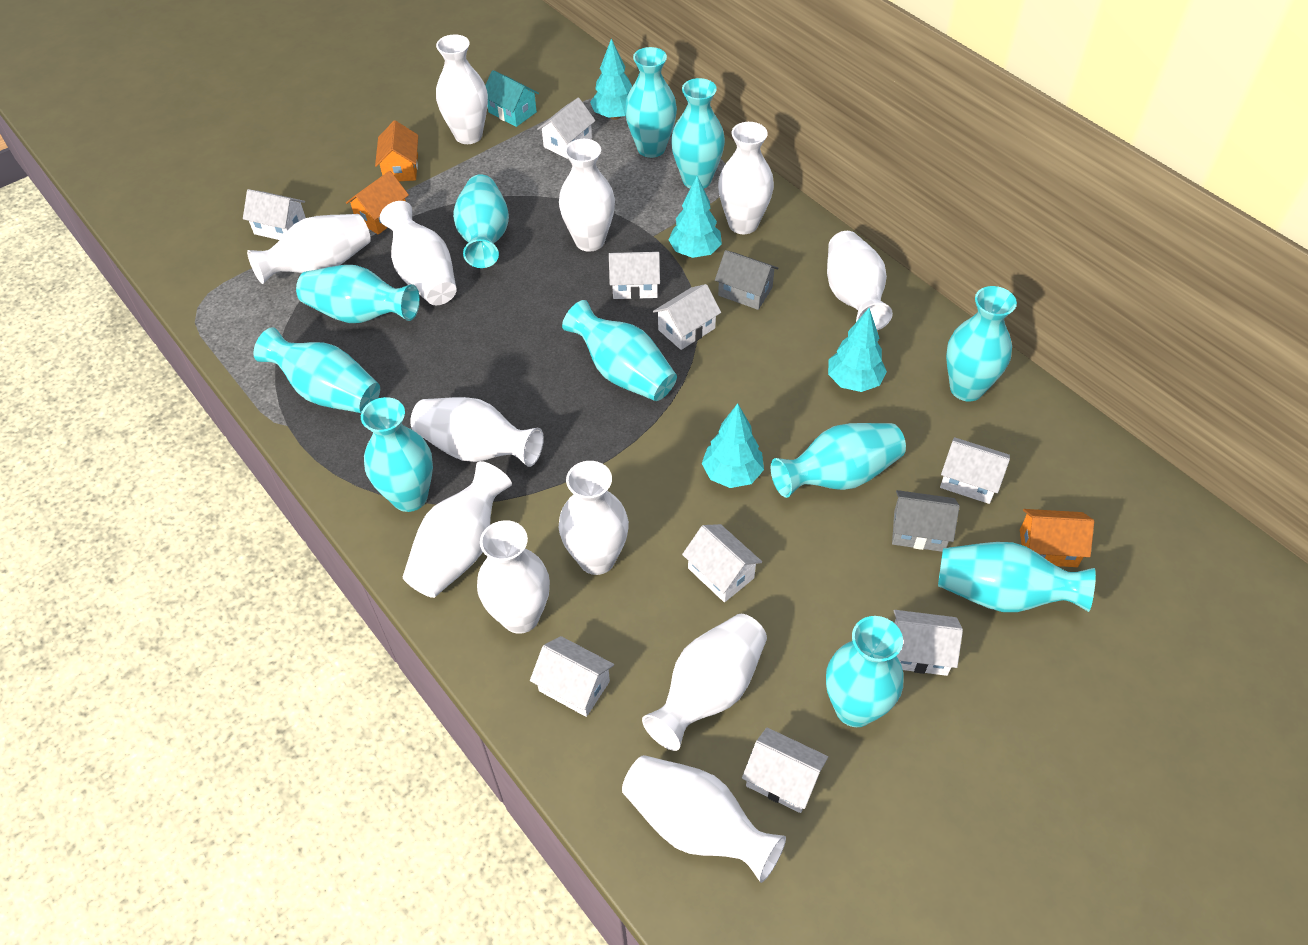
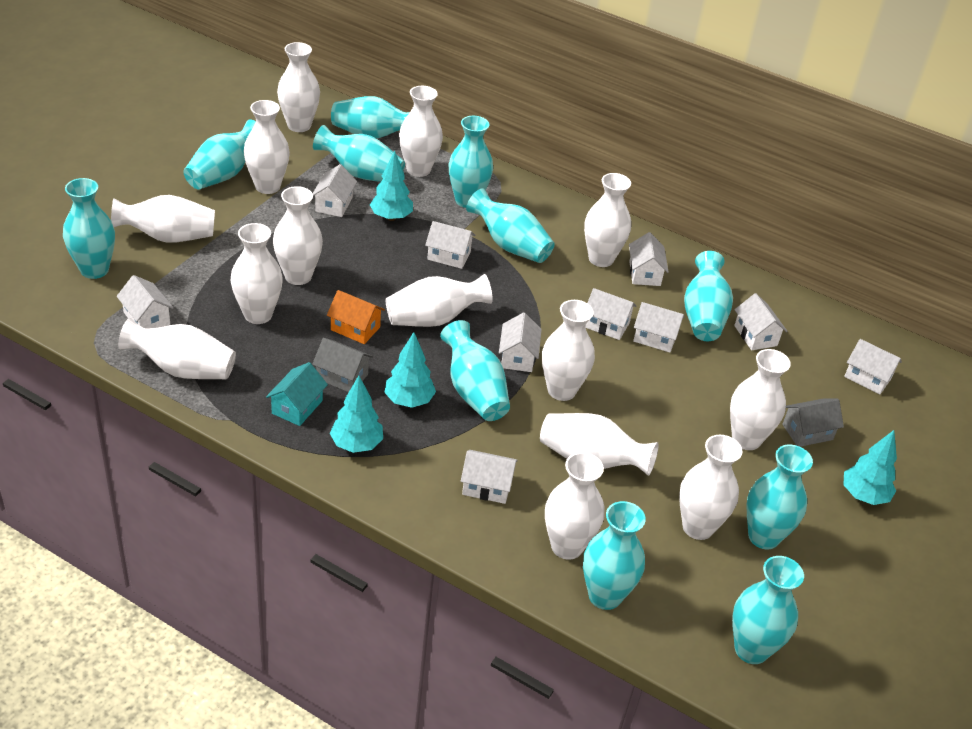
orange house: [346,171,409,235] [375,120,418,181] [1020,509,1094,567] = 3 -> [327,290,385,344] = 1
white house: [243,189,306,240] [530,636,614,717] [537,98,595,159] [609,252,660,299] [653,284,721,350] [682,524,762,602] [742,727,828,813] [894,610,963,676] [940,437,1010,504] = 9 -> [117,275,173,329] [312,164,357,217] [425,221,475,269] [461,450,518,504] [499,312,542,372] [585,288,636,340] [629,232,669,286] [633,302,684,352] [734,293,787,350] [844,339,902,394] = 10
white vase: [247,214,371,284] [380,201,457,305] [403,461,512,598] [410,397,544,467] [436,34,488,144] [477,520,550,634] [559,139,615,252] [559,461,629,575] [622,755,786,883] [642,614,767,751] [718,122,774,234] [827,231,893,330] = 12 -> [111,195,215,243] [118,318,236,379] [231,223,283,324] [244,100,290,194] [273,186,323,285] [277,42,320,132] [386,274,493,327] [399,86,443,177] [540,413,659,476] [542,300,595,401] [545,452,605,560] [584,173,631,267] [679,435,743,540] [730,349,791,450] = 14

